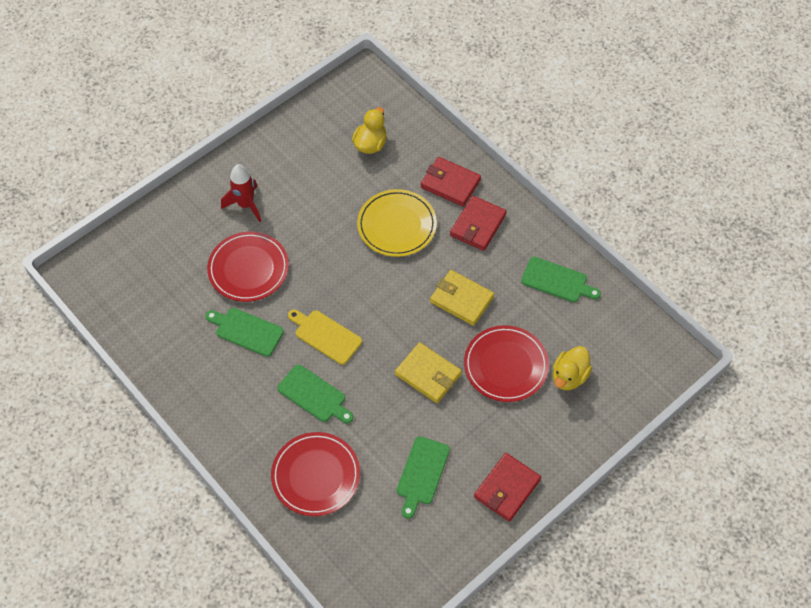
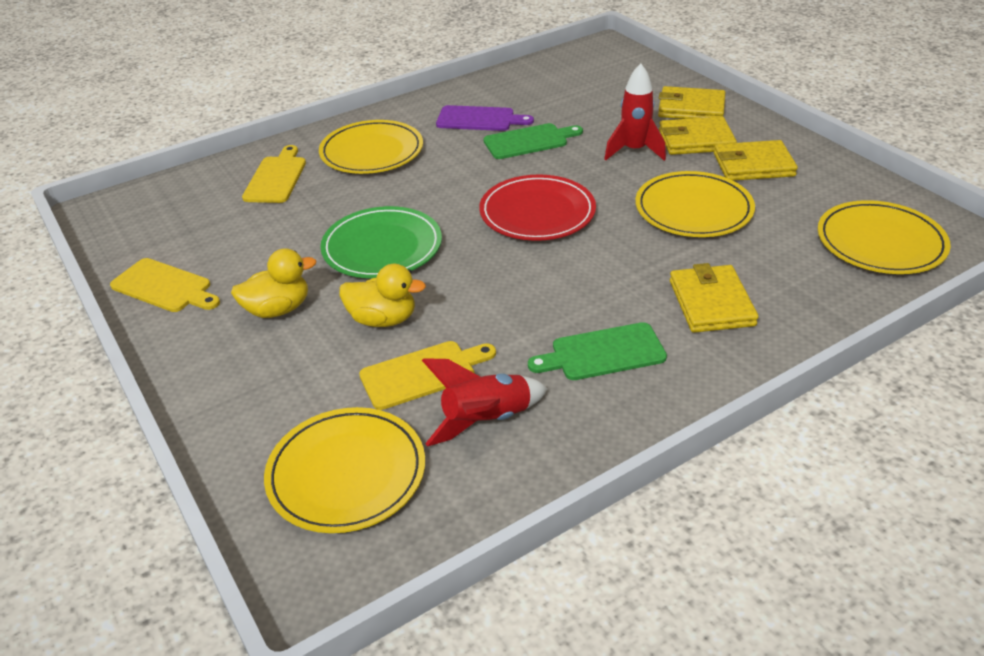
green cutting board: [205,308,284,357] [277,365,353,424] [397,436,450,519] [521,257,601,302] = 4 -> [483,123,583,159] [528,322,667,380] = 2
green plate: none = 0 -> [320,206,442,278] = 1
purple cutting board: none = 0 -> [436,105,534,131] = 1
red plate: [207,232,289,302] [271,432,360,516] [464,325,549,402] = 3 -> [479,175,596,241] = 1
red rocket: [221,164,261,222] = 1 -> [422,358,548,447] [604,63,666,161] = 2
red wallet: [421,157,481,207] [450,196,507,251] [474,453,541,522] = 3 -> none = 0
yellow cutting board: [288,309,362,365] = 1 -> [110,258,220,312] [242,145,306,203] [359,341,496,410] = 3
yellow plate: [357,189,437,257] = 1 -> [264,407,425,533] [319,120,423,174] [635,171,755,237] [817,200,951,274] = 4
yellow wallet: [395,342,462,403] [430,270,494,326] = 2 -> [658,86,725,119] [659,117,737,155] [670,263,759,333] [714,140,798,181] = 4

